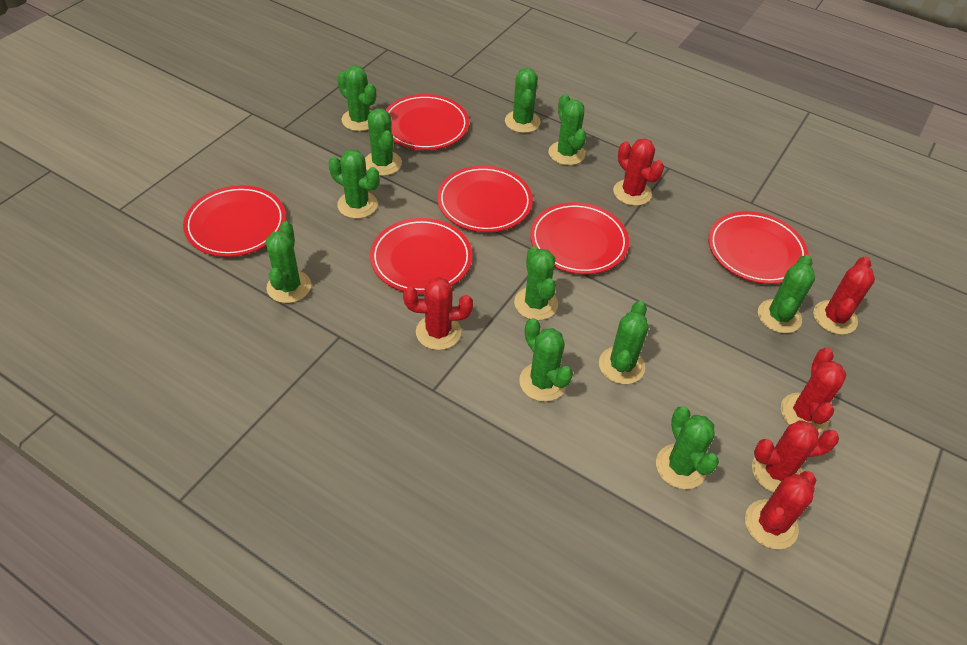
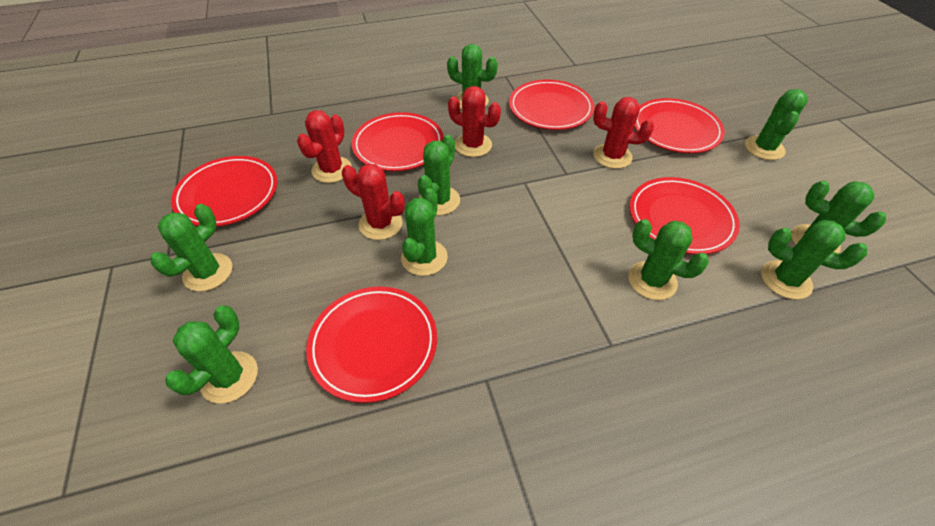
green cactus: [266,221,311,303] [329,149,379,219] [337,65,376,131] [365,108,402,176] [505,68,541,133] [514,246,558,320] [519,318,573,402] [549,94,586,165] [599,301,648,384] [656,406,719,489] [758,255,815,333] = 11 -> [151,204,232,292] [165,305,258,403] [401,188,448,276] [418,135,460,215] [447,44,498,109] [628,219,709,300] [745,89,808,160] [761,220,867,299] [791,181,886,254] = 9
red cactus: [403,277,473,350] [613,138,664,206] [745,471,816,549] [752,420,839,493] [781,348,846,432] [813,256,875,335] = 6 -> [297,110,352,183] [342,164,405,240] [448,86,501,157] [593,97,654,169] = 4

